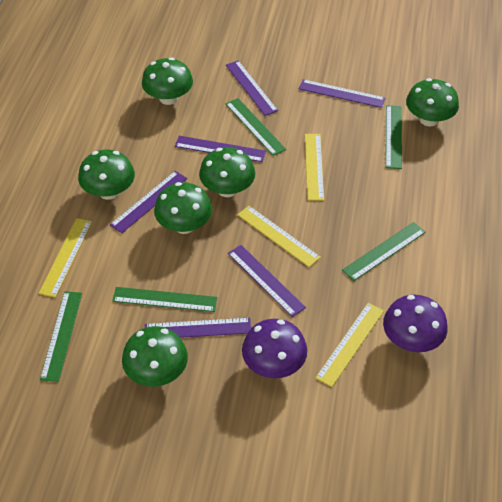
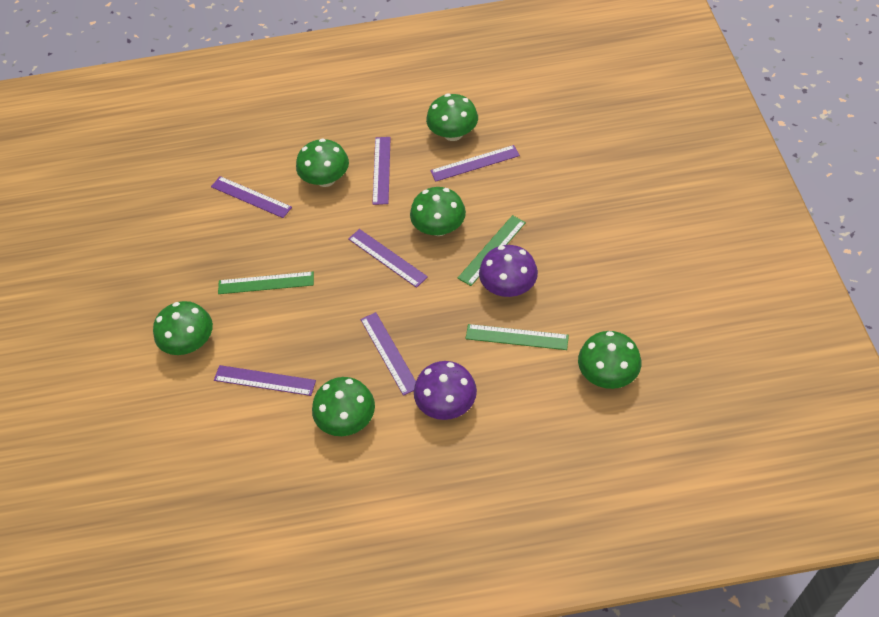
green ruler: [40,291,82,382] [112,287,218,312] [226,98,286,156] [342,222,426,281] [386,105,402,169] = 5 -> [218,272,314,294] [458,215,526,286] [465,324,569,350] = 3
yellow ruler: [39,218,92,297] [237,206,321,267] [305,134,324,201] [315,303,384,387] = 4 -> none = 0

